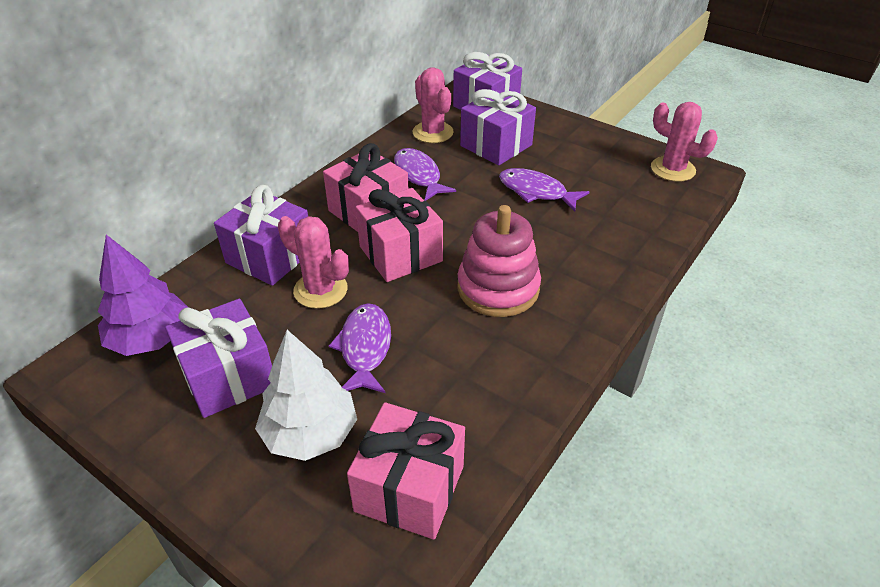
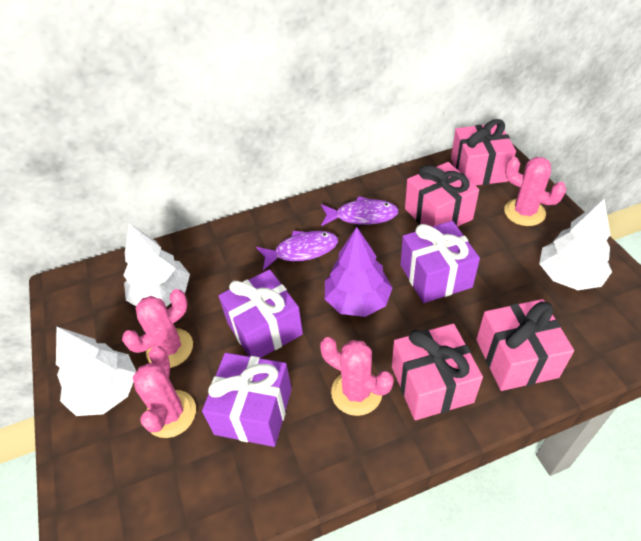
pink cactus: [278,216,349,309] [413,67,454,143] [651,102,718,182] = 3 -> [122,289,193,368] [133,346,196,438] [320,337,394,416] [504,157,566,226] = 4
pink gift: [323,143,408,232] [347,402,465,539] [356,188,443,282] = 3 -> [392,324,483,420] [405,162,479,227] [451,119,516,186] [476,299,574,391] = 4
pink stacking toy: [457,205,541,317] = 1 -> none = 0
purple fish: [329,303,391,393] [394,148,456,201] [499,168,589,211] = 3 -> [256,231,338,271] [321,196,399,227] = 2
purple gift: [165,299,272,418] [214,185,308,286] [453,52,522,110] [460,89,536,165] = 4 -> [202,353,292,447] [218,269,303,358] [400,221,480,303] = 3
white tree: [255,330,357,461] = 1 -> [56,326,136,416] [123,223,190,307] [539,199,612,290] = 3

